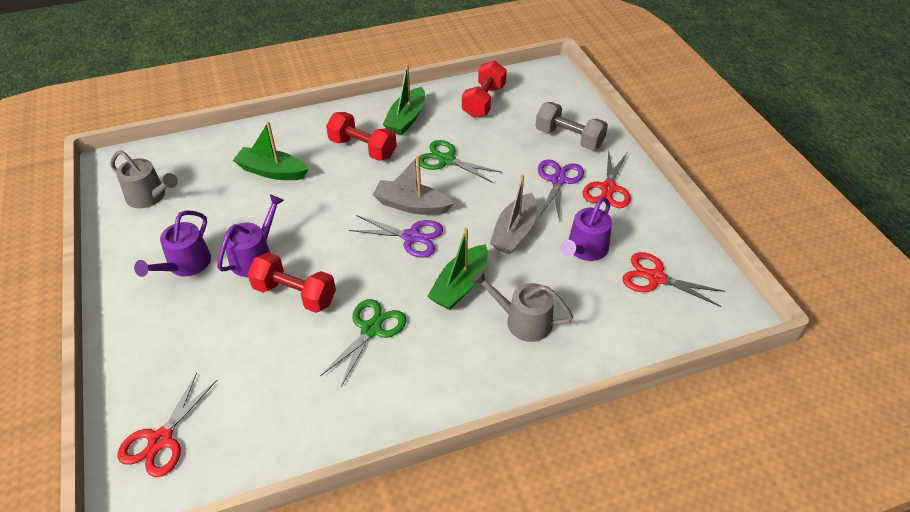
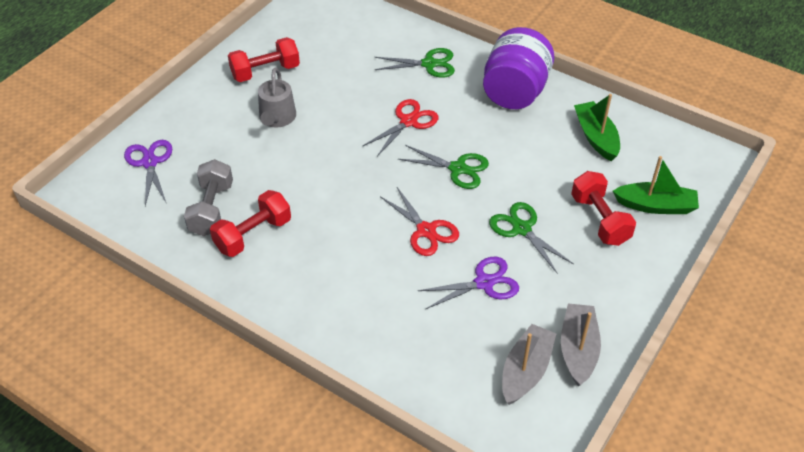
green boat: [233,122,309,180] [383,64,425,136] [427,228,488,310] = 3 -> [574,94,620,161] [613,156,699,214] = 2
green scissors: [320,299,406,387] [420,140,501,183] = 2 -> [375,48,455,78] [398,145,489,189] [489,202,574,273] = 3
grey watering can: [111,150,178,208] [471,270,573,342] = 2 -> [258,68,296,128] = 1
purple jar: none = 0 -> [483,27,554,109] = 1
purple watering can: [134,210,211,277] [217,194,284,277] [560,197,612,261] = 3 -> none = 0
red scissors: [118,373,217,477] [582,150,631,208] [622,252,726,307] = 3 -> [362,99,439,156] [380,187,459,256] = 2

